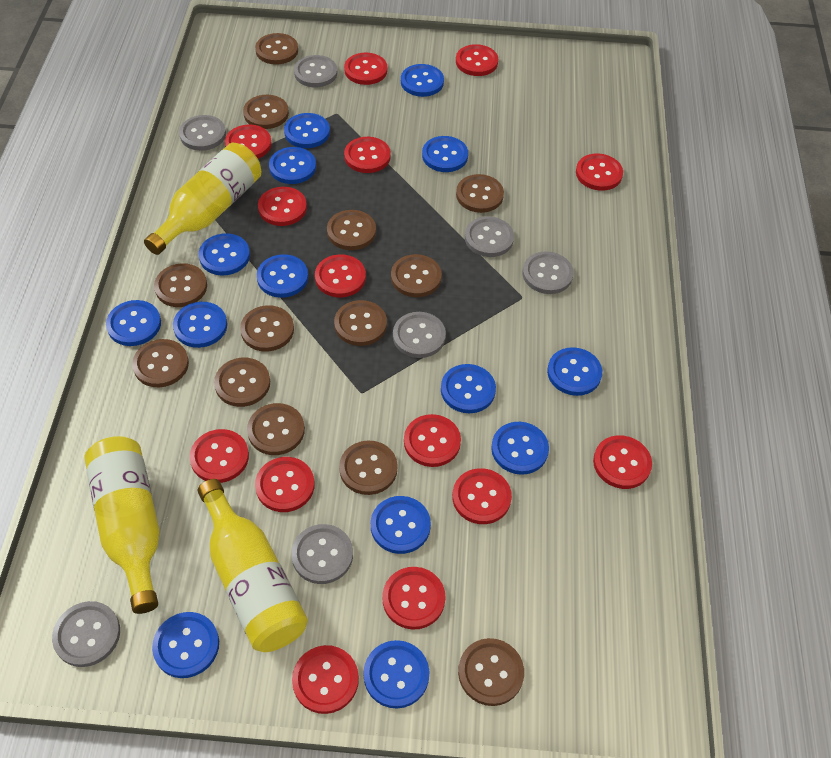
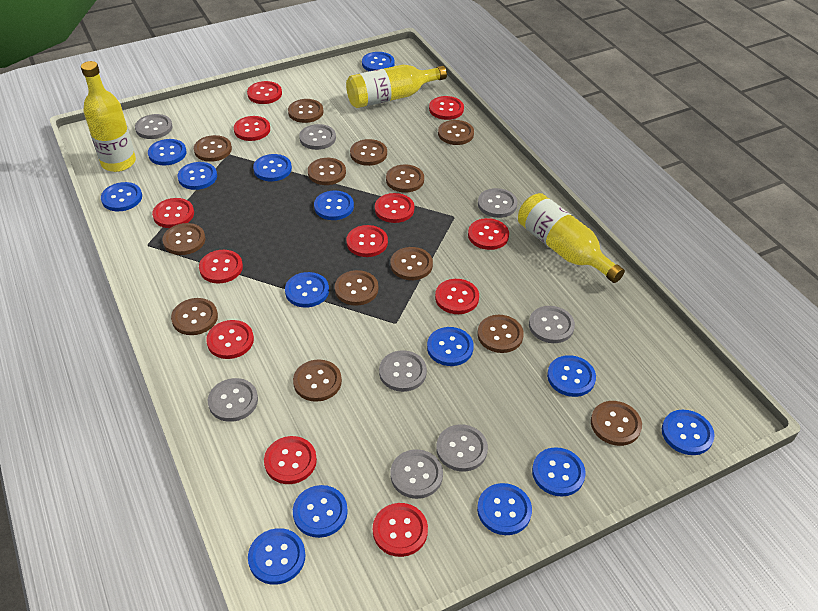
grey button: [52,601,120,667] [179,115,226,151] [291,524,353,584] [294,55,337,87] [393,312,446,358] [465,216,514,257] [522,251,574,294] = 7 -> [135,114,173,139] [208,378,258,422] [299,124,336,150] [379,350,427,392] [391,449,443,499] [436,424,488,472] [478,188,517,218] [529,306,575,343] = 8
red button: [190,429,249,483] [225,125,272,159] [255,457,315,512] [258,187,307,226] [292,645,359,714] [315,254,366,297] [344,53,387,85] [344,137,391,173] [382,567,445,629] [404,414,461,467] [452,468,512,524] [456,44,498,76] [576,153,623,191] [593,435,652,489] = 14 -> [152,198,194,228] [199,250,243,284] [206,320,254,359] [234,116,270,141] [247,81,282,104] [264,436,317,484] [346,225,388,257] [373,503,428,557] [375,193,414,223] [429,96,464,120] [435,279,479,314] [468,218,509,250] = 12

